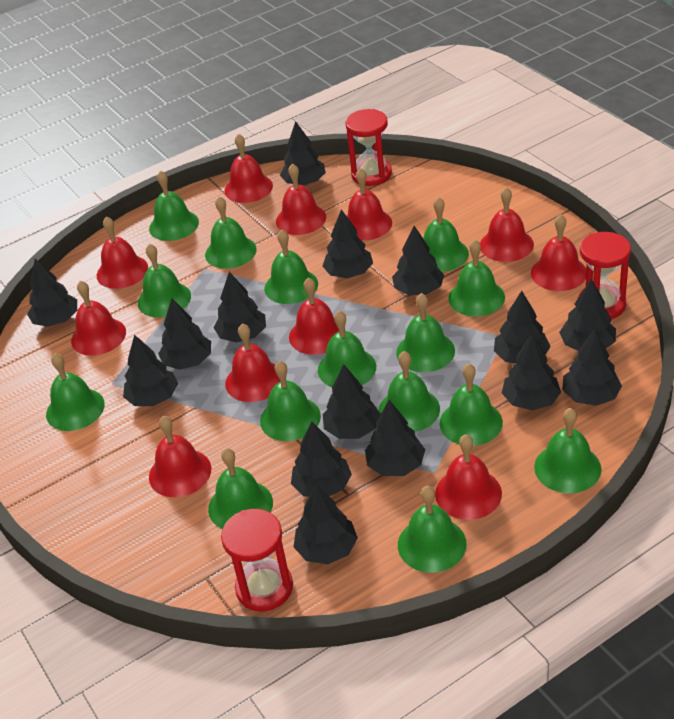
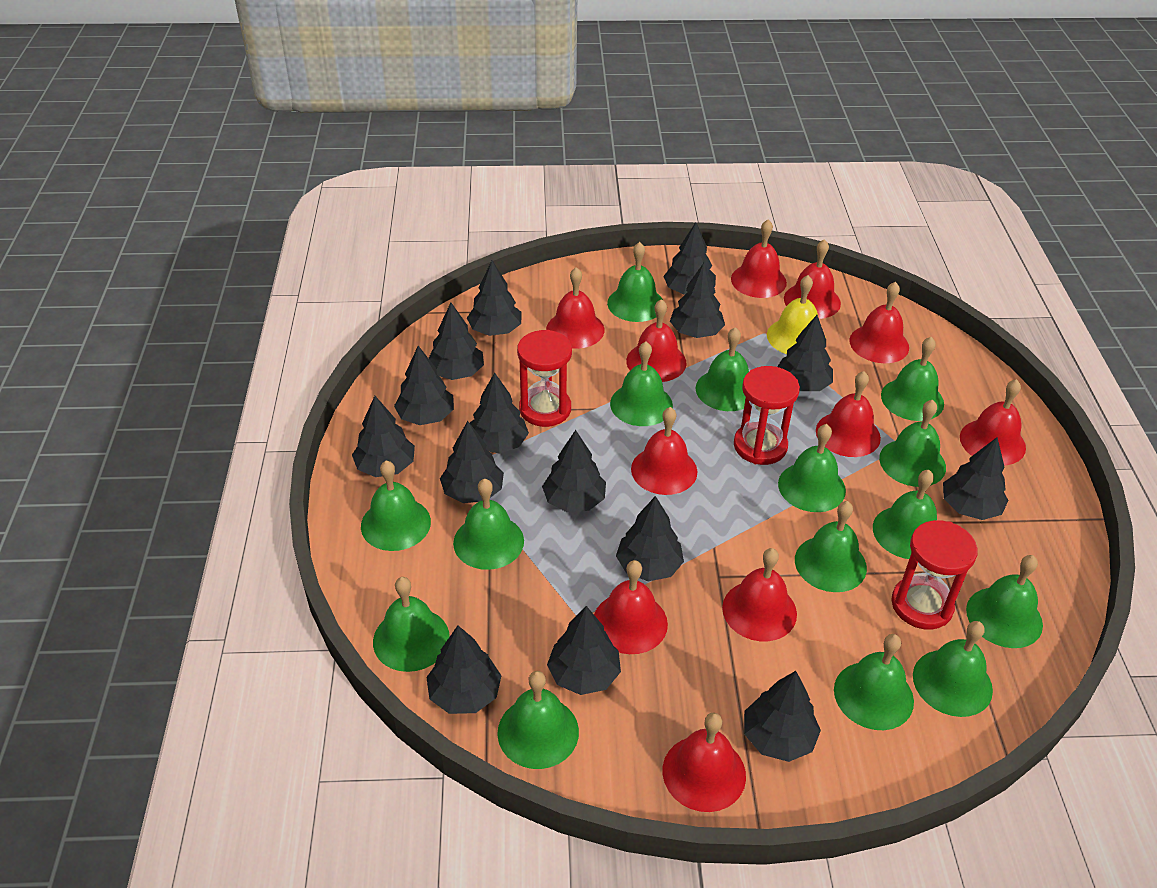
yellow bell: none = 0 -> [767,275,819,354] = 1

